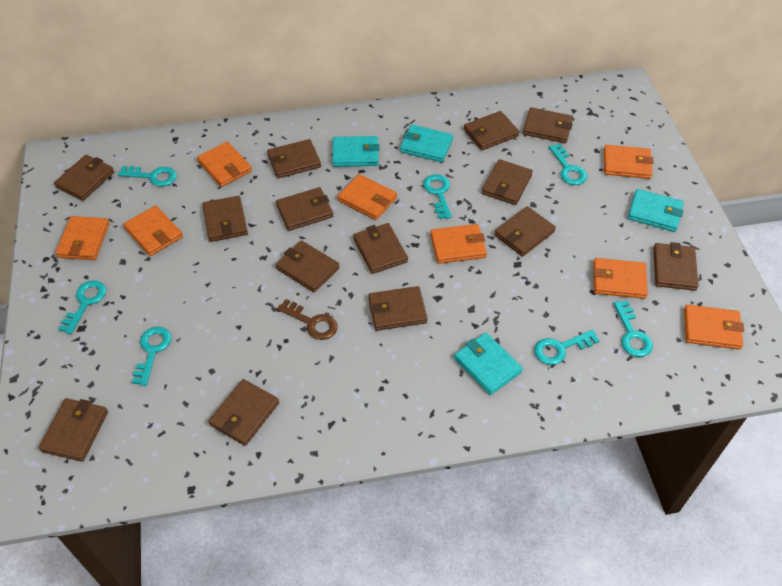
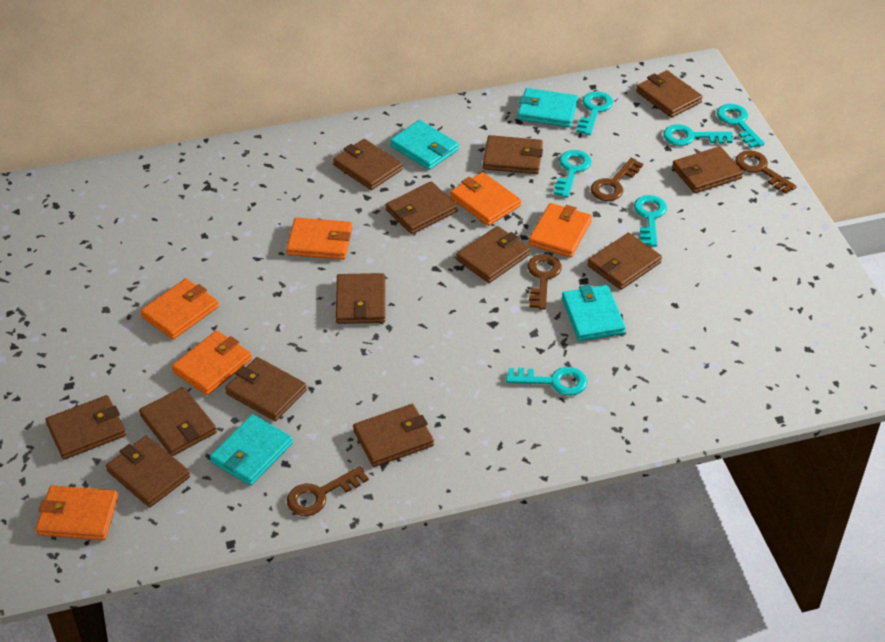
brown key: [277,299,338,340] = 1 -> [287,466,369,516] [527,254,562,310] [591,158,643,201] [735,150,797,194] = 4
brown wallet: [39,398,108,462] [54,155,114,201] [202,196,248,242] [209,379,279,446] [267,139,321,178] [276,187,333,231] [276,240,339,293] [353,223,408,274] [368,286,427,331] [464,111,519,151] [482,159,533,205] [494,206,556,257] [523,107,573,143] [653,242,699,291] = 14 -> [46,395,126,460] [106,435,190,508] [139,387,217,456] [225,357,307,421] [333,139,403,190] [336,273,385,324] [353,404,434,467] [386,181,458,234] [456,226,530,283] [483,135,543,174] [587,233,662,290] [636,70,703,118] [672,146,743,193] = 13
orange wallet: [55,216,109,260] [123,205,183,256] [197,142,252,187] [337,174,397,220] [430,224,487,264] [593,258,648,299] [604,145,654,179] [684,305,744,349] = 8 -> [36,485,118,540] [140,278,219,340] [172,330,252,395] [286,217,352,260] [450,172,521,226] [528,203,592,258] = 6
turquoise key: [59,280,106,334] [118,166,177,187] [132,327,171,386] [423,174,452,219] [534,330,600,365] [549,144,587,185] [614,301,653,357] = 7 -> [506,367,587,396] [554,150,592,198] [577,91,613,135] [634,195,667,247] [663,124,733,146] [717,104,764,148] = 6

